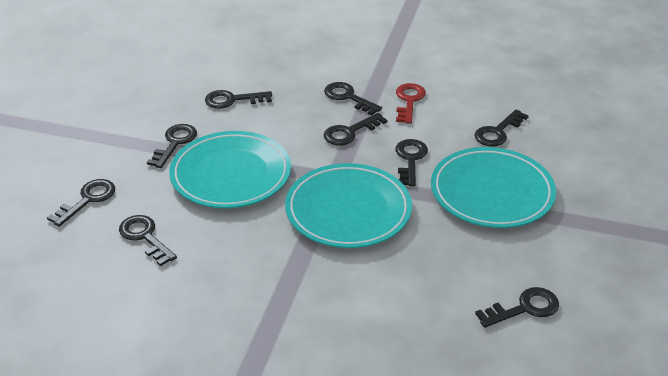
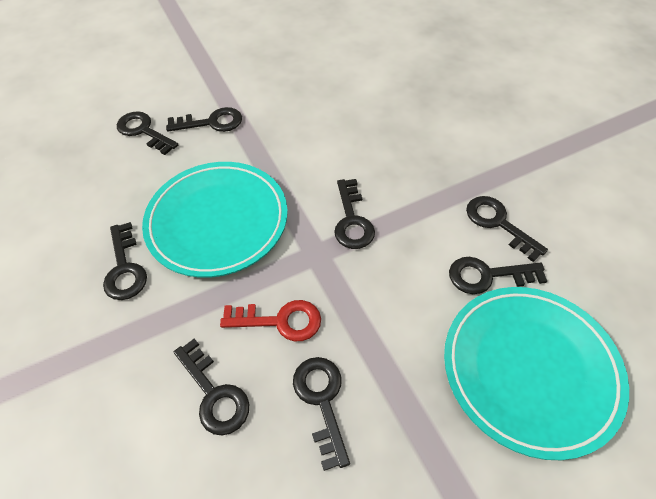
black key: [47,179,115,227] [119,215,177,266] [147,124,197,168] [205,90,272,109] [324,82,382,116] [324,113,388,145] [395,139,428,186] [475,109,529,147] [475,287,559,328] = 9 -> [103,222,147,300] [117,111,178,155] [166,107,242,132] [174,339,249,436] [293,357,350,471] [334,179,375,249] [449,257,547,294] [466,196,548,262] = 8
turquoise plate: [169,131,291,208] [285,163,412,248] [431,147,556,228] = 3 -> [142,162,288,278] [444,287,629,460] = 2

